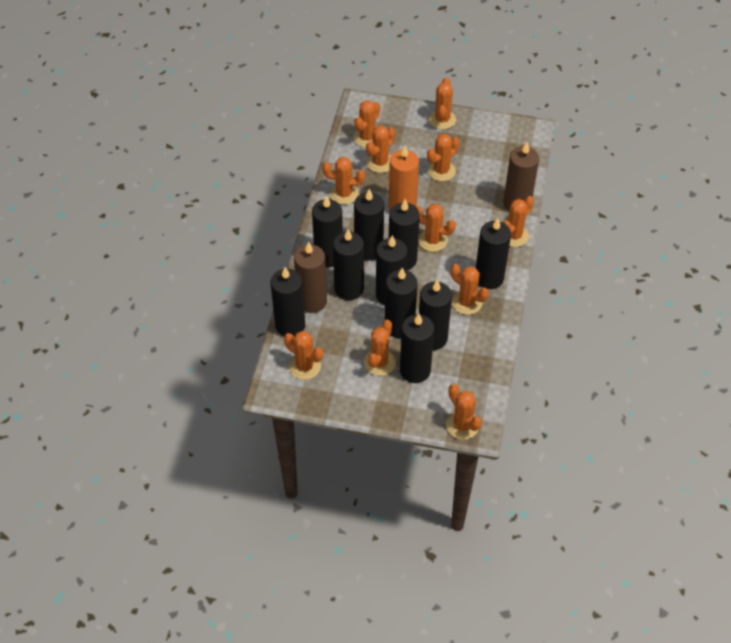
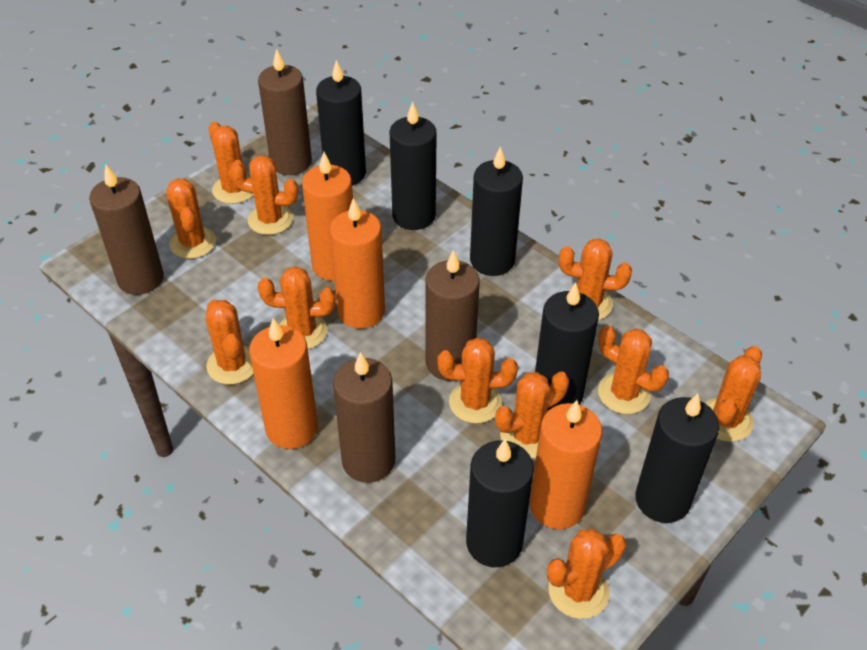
black candle: [271,267,305,337] [312,195,343,268] [333,229,364,300] [354,189,384,261] [376,235,407,305] [385,268,418,338] [389,199,420,270] [400,314,434,383] [419,280,452,350] [476,218,511,289] = 10 -> [316,60,366,186] [389,102,437,230] [466,439,534,567] [470,146,523,276] [535,282,599,411] [635,394,719,523] = 6
brown candle: [294,241,327,313] [503,142,539,211] = 2 -> [89,165,164,295] [258,49,312,175] [333,352,395,483] [425,250,480,381] = 4
orange candle: [389,146,419,210] = 1 -> [249,318,318,449] [302,152,353,281] [329,198,385,329] [530,400,602,530] = 4

